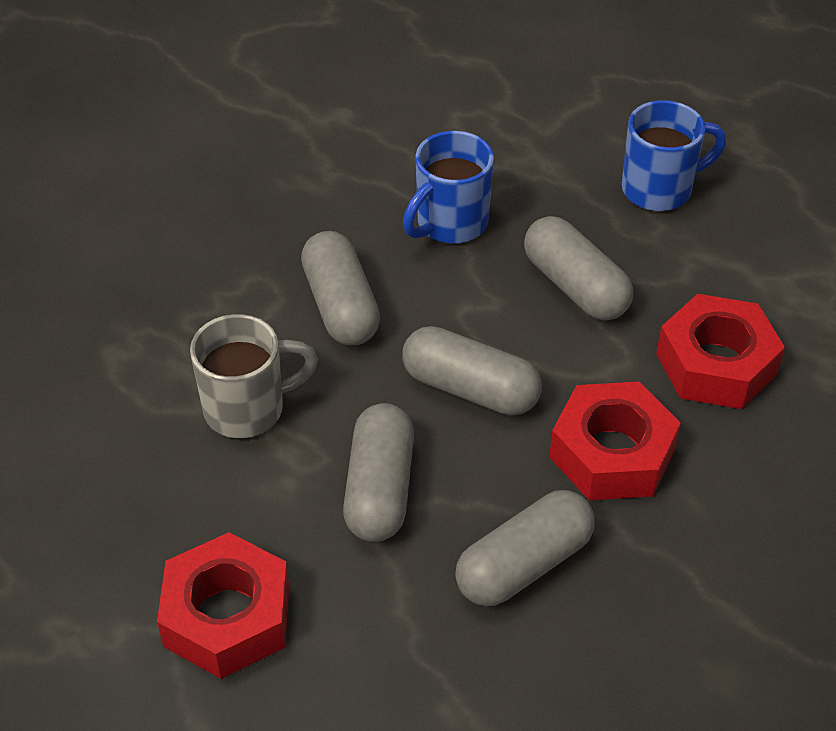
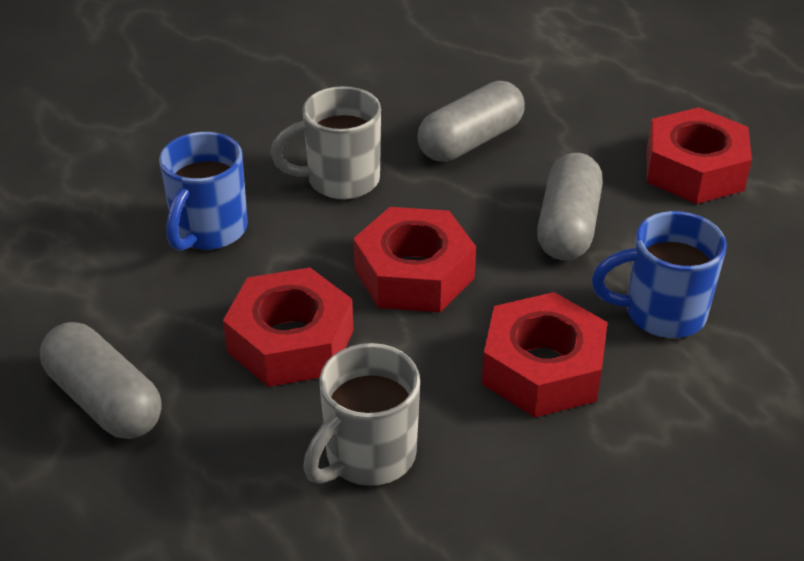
grey capsule: [301,231,380,345] [343,403,414,542] [402,326,542,416] [455,490,595,607] [524,216,633,321] = 5 -> [40,322,162,439] [417,81,525,162] [537,153,603,260] = 3
grey mug: [190,314,318,438] = 1 -> [271,86,381,200] [303,343,420,486] = 2
red nut: [157,532,289,679] [549,382,681,500] [656,294,785,409] = 3 -> [223,268,353,387] [353,207,476,312] [482,292,608,418] [647,107,752,204] = 4

